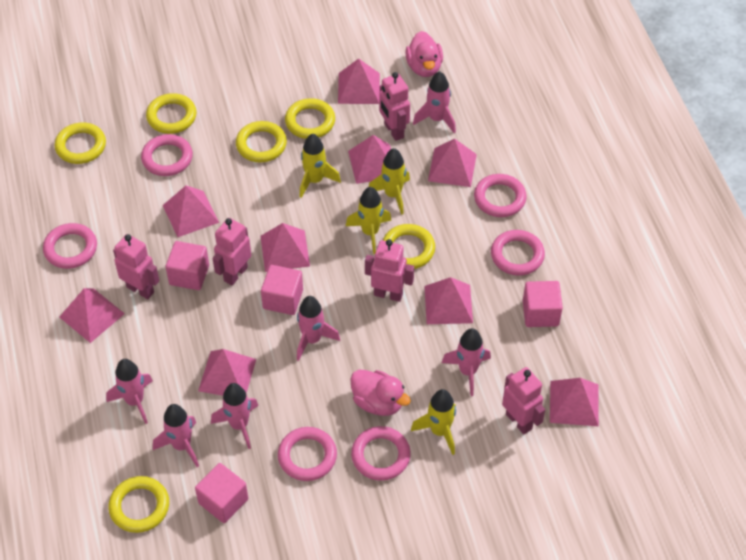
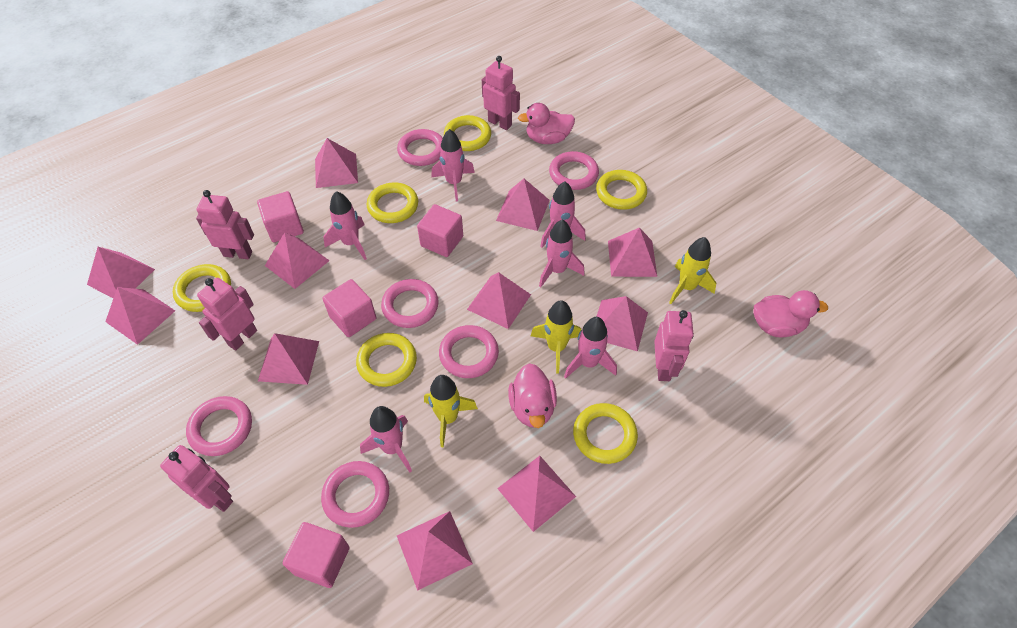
pink duck: [350,370,411,416] [405,31,443,77] = 2 -> [508,363,557,428] [518,103,575,144] [753,290,828,337] = 3
pink pyramid: [60,288,125,343] [163,186,219,237] [198,349,256,396] [260,223,310,272] [338,59,380,104] [348,135,391,184] [424,277,473,324] [428,138,477,187] [550,378,599,426] = 9 -> [87,247,155,298] [105,287,175,345] [258,333,319,385] [265,232,329,289] [315,138,358,188] [397,511,473,591] [467,272,531,329] [496,179,550,231] [497,456,576,532] [596,296,648,351] [608,227,657,277] = 11
yellow rocket: [299,134,341,198] [346,187,391,254] [369,148,410,215] [411,389,456,455] = 4 -> [424,375,478,448] [531,300,581,374] [669,237,716,304] = 3

